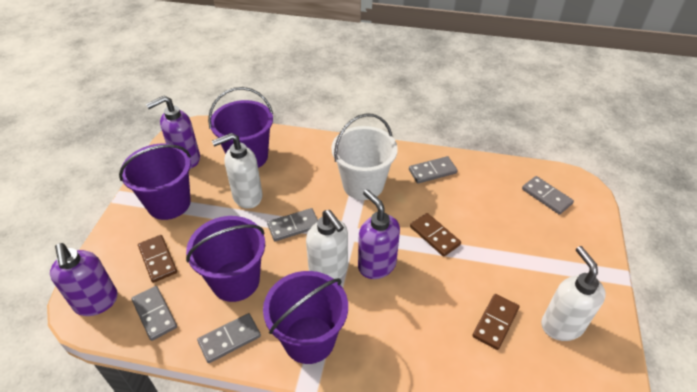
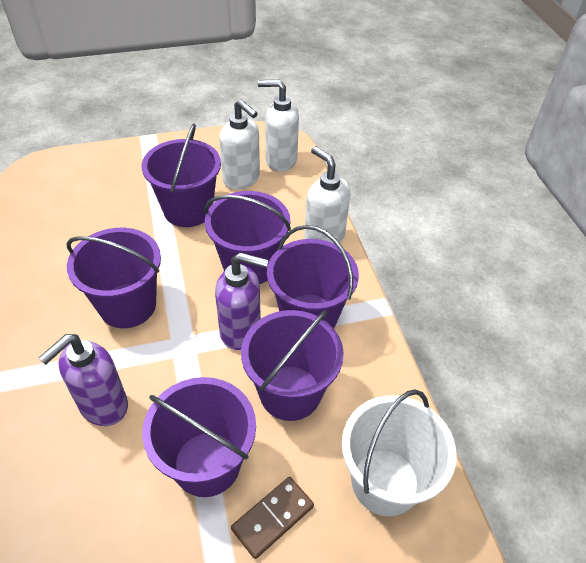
brown domino: [138,235,177,283] [410,213,461,257] [472,294,520,350] = 3 -> [231,477,314,559] = 1
grey domino: [131,286,177,341] [197,313,261,363] [267,208,318,241] [409,156,458,184] [522,176,574,215] = 5 -> none = 0
purple bucket: [119,144,191,220] [186,216,265,302] [208,87,273,168] [263,271,348,364] = 4 -> [66,228,161,328] [142,123,221,227] [142,377,256,497] [204,191,291,284] [241,310,344,421] [267,225,359,328] = 6
purple soap dispenser: [50,243,118,316] [146,96,200,169] [358,189,400,279] = 3 -> [39,334,128,426] [215,252,269,350] = 2

